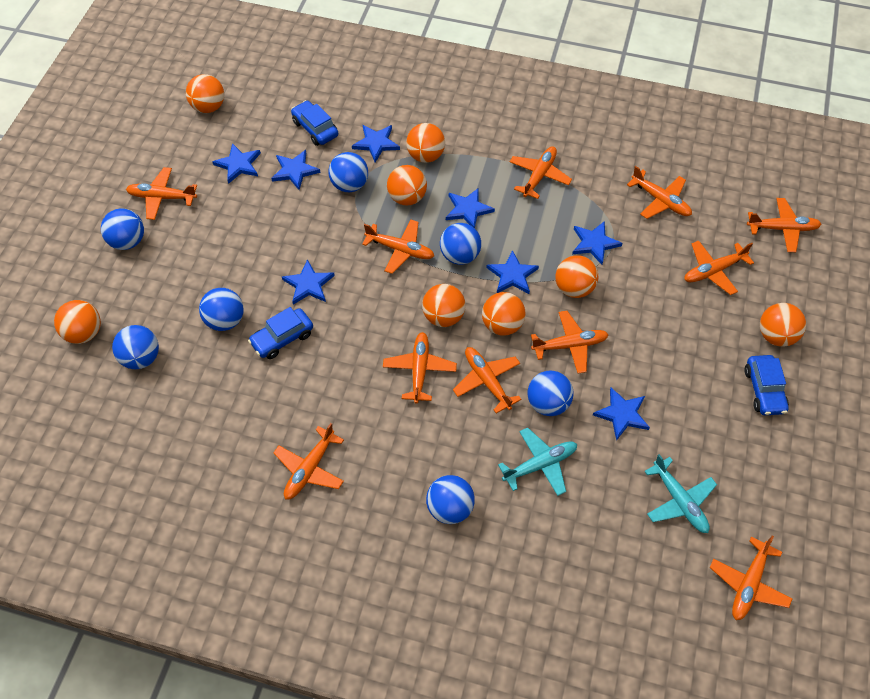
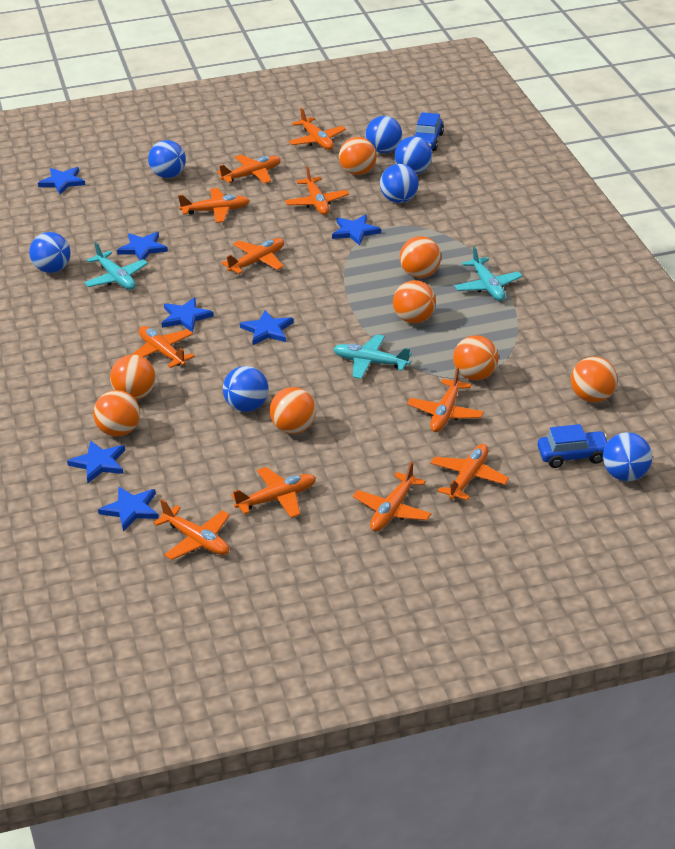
blue car: [248,307,313,359] [291,100,338,146] [744,355,789,415] = 3 -> [415,112,444,151] [538,424,607,468] = 2
blue star: [212,143,261,184] [271,150,320,190] [282,259,335,305] [352,125,400,162] [446,188,495,228] [486,250,539,294] [572,221,622,265] [593,388,650,441] = 8 -> [38,167,85,195] [67,440,125,483] [98,487,159,532] [117,232,168,260] [162,297,214,332] [240,310,294,345] [332,214,381,245] = 7
turquoise plane: [498,428,577,496] [644,454,717,533] = 2 -> [84,242,148,290] [333,334,412,379] [455,246,522,301] = 3

